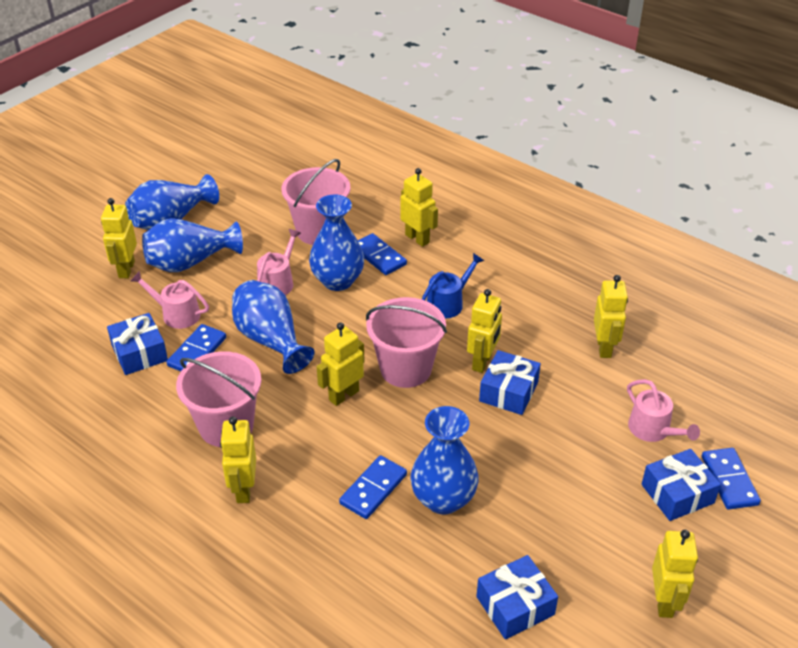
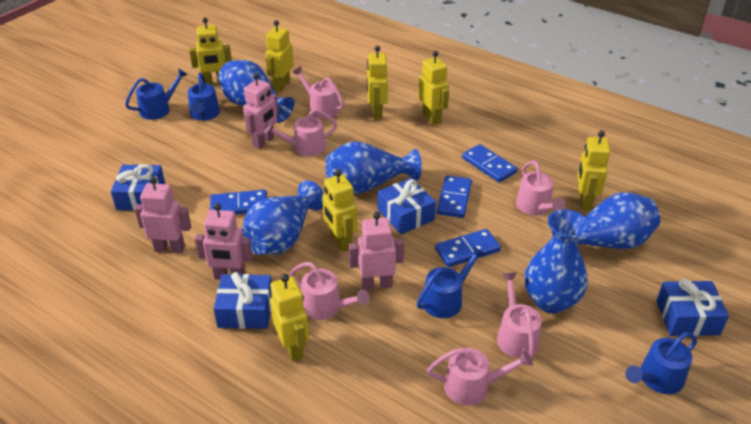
blue watering can: [422,253,484,319] = 1 -> [125,68,188,120] [188,73,220,121] [417,245,485,318] [625,332,697,394] = 4
pink bucket: [176,351,261,447] [282,159,350,245] [366,297,447,388] = 3 -> none = 0
pink robot: none = 0 -> [135,176,191,254] [195,203,253,280] [243,73,279,149] [349,212,404,290] = 4
pink watering can: [131,271,209,329] [257,229,301,295] [627,379,700,442] = 3 -> [264,109,337,156] [290,262,369,320] [292,66,344,118] [427,348,533,405] [497,272,541,358] [516,160,565,216] = 6

